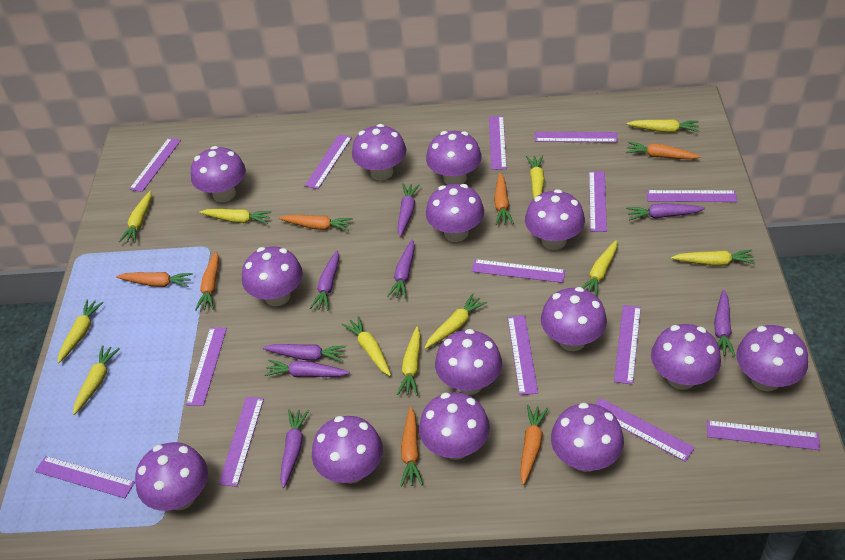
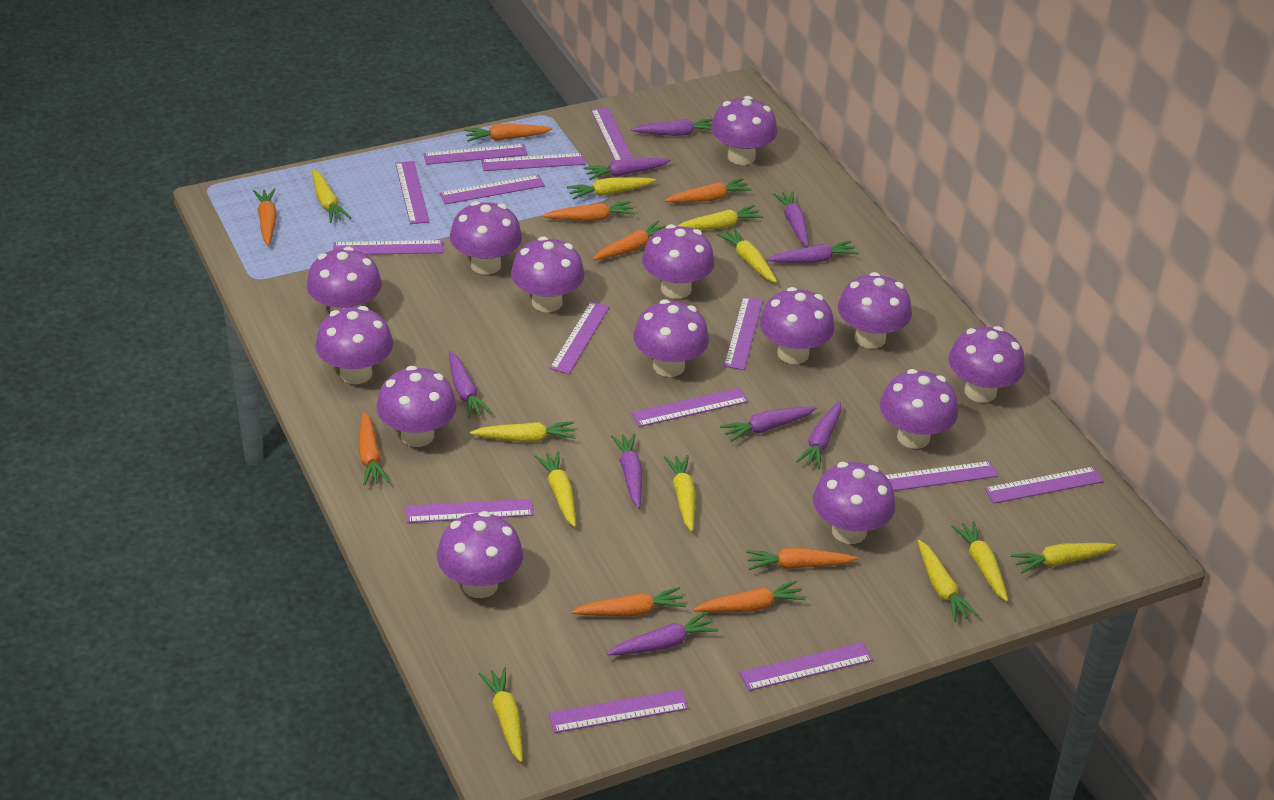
orange carrot: [116,272,193,287] [195,251,219,311] [279,215,353,231] [400,407,423,486] [494,173,514,225] [520,405,549,485] [626,142,701,159] = 7 -> [253,189,277,246] [358,412,389,485] [464,124,553,142] [543,201,635,221] [571,587,686,617] [593,221,666,260] [665,178,752,203] [693,580,806,612] [746,548,857,570] = 9
purple carrot: [263,344,346,362] [264,360,350,377] [280,409,309,488] [310,251,339,310] [387,239,415,299] [398,184,420,237] [626,203,705,220] [714,290,735,357] = 8 -> [449,351,492,418] [583,158,671,180] [607,612,718,655] [611,433,642,508] [631,119,713,136] [720,407,816,442] [767,241,859,263] [773,191,809,247] [796,401,841,469] = 9

